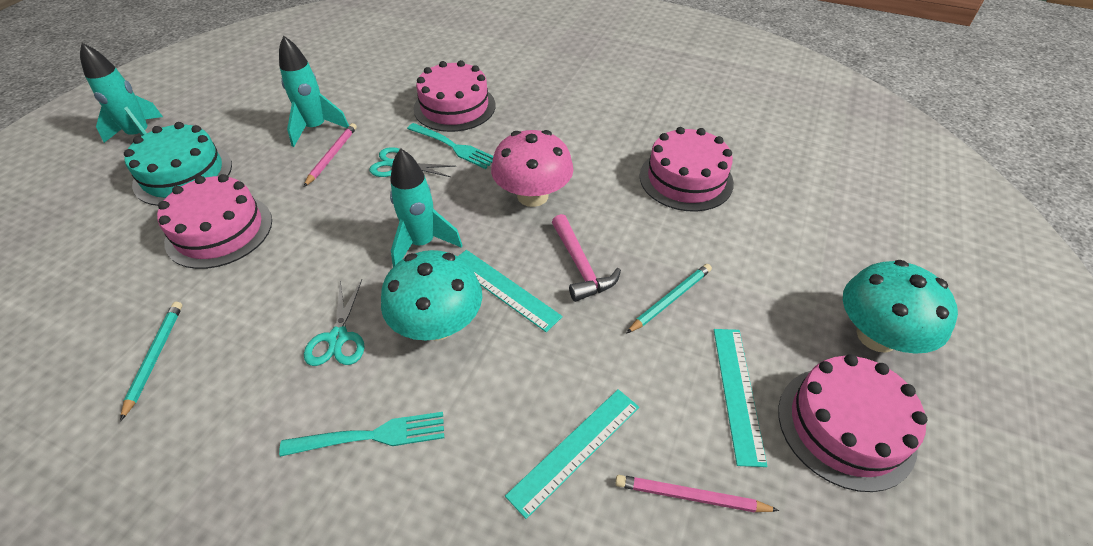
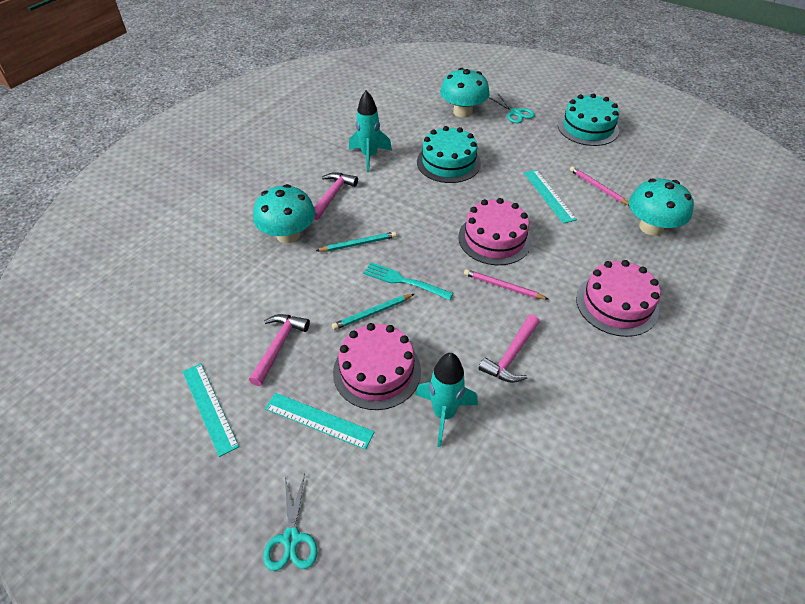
pink cake: [157,174,272,269] [413,60,496,132] [640,127,734,212] [778,354,927,492] = 4 -> [333,323,421,410] [458,198,532,265] [576,260,661,337] = 3
pink hammer: [552,214,621,302] = 1 -> [249,314,310,386] [314,172,358,220] [479,315,540,383] = 3
pink mushroom: [491,130,573,207] = 1 -> none = 0
turquoise cake: [124,122,232,206] = 1 -> [417,126,481,183] [558,93,619,146] = 2
turquoise fork: [279,412,444,457] [407,123,493,169] = 2 -> [363,262,453,300] = 1
turquoise mushroom: [381,250,482,341] [843,260,958,354] = 2 -> [253,184,315,243] [440,68,490,118] [629,179,694,236] = 3
turquoise rocket: [80,43,163,143] [279,35,349,147] [390,148,463,267] = 3 -> [349,90,392,172] [416,353,478,447] = 2

